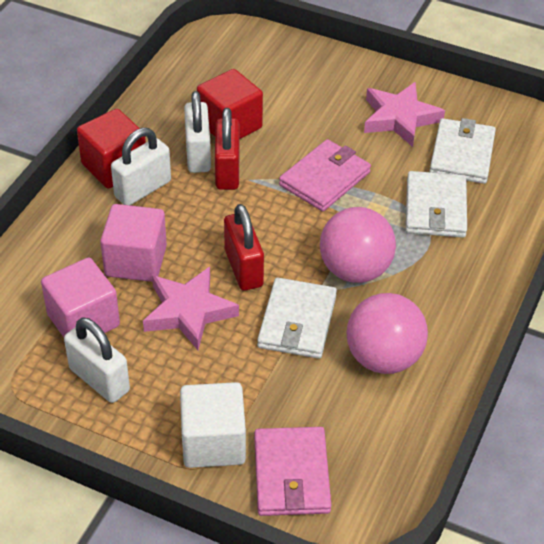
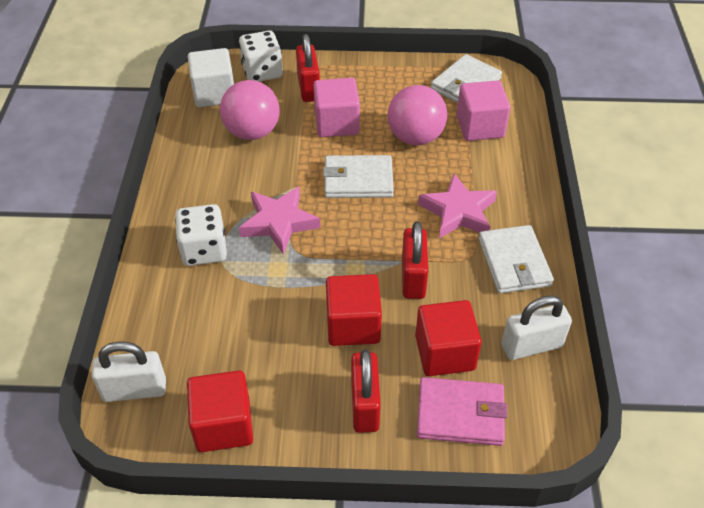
pink wallet: [254,427,331,516] [279,139,371,212] = 2 -> [417,377,507,446] = 1
red cube: [77,109,146,188] [197,69,263,139] = 2 -> [187,370,253,452] [326,274,382,346] [415,300,482,376] = 3
red padlock: [215,108,240,190] [224,204,264,291] = 2 -> [296,34,320,102] [351,350,381,433] [402,221,428,299] = 3
white dice: none = 0 -> [175,204,227,266] [239,31,283,82] = 2
white padlock: [64,318,130,403] [111,128,171,205] [184,91,211,173] = 3 -> [91,342,166,402] [502,295,572,360] = 2

